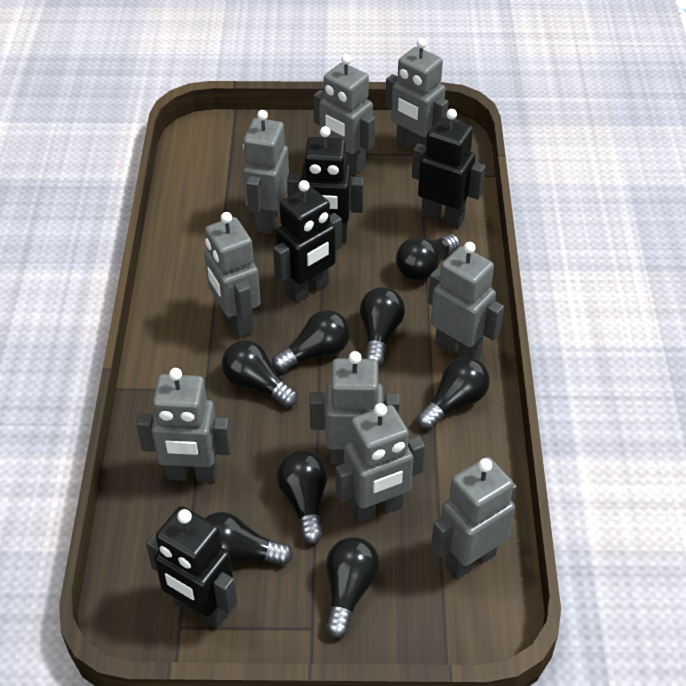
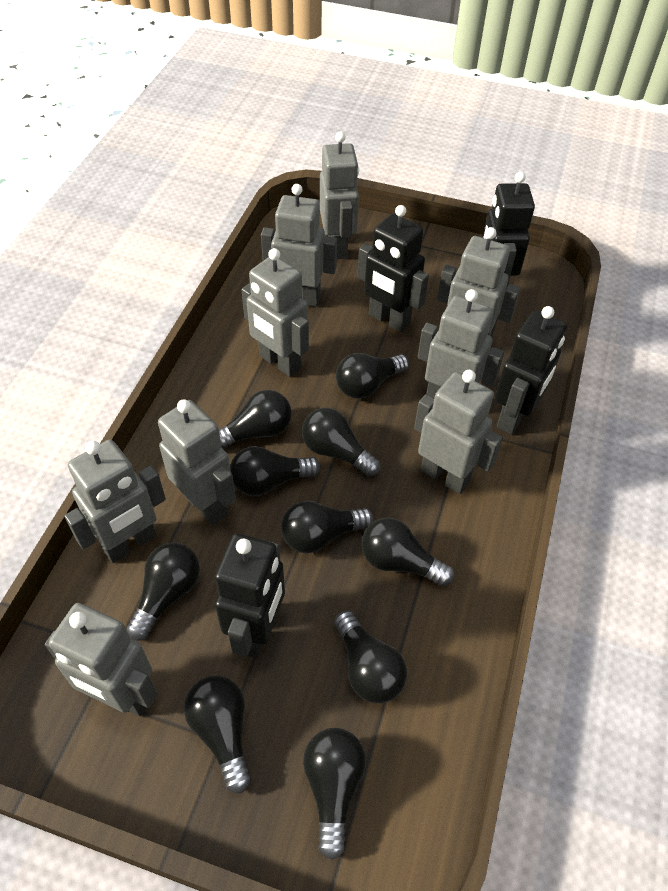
black light bulb: [205,512,293,566] [222,340,298,407] [272,310,350,372] [276,451,328,544] [326,537,380,638] [360,287,405,366] [396,234,460,280] [417,357,490,429] = 8 -> [127,542,200,641] [184,675,251,793] [219,390,292,448] [230,446,321,496] [281,501,374,553] [302,408,381,477] [303,728,366,860] [334,611,407,703] [336,353,409,399] [361,517,454,587] = 10

